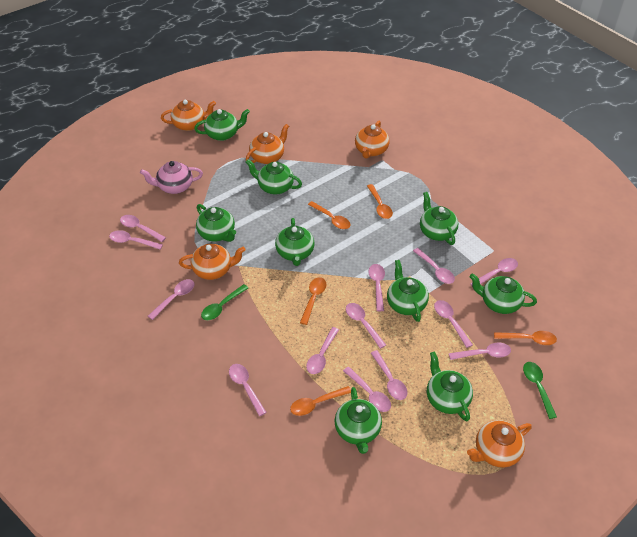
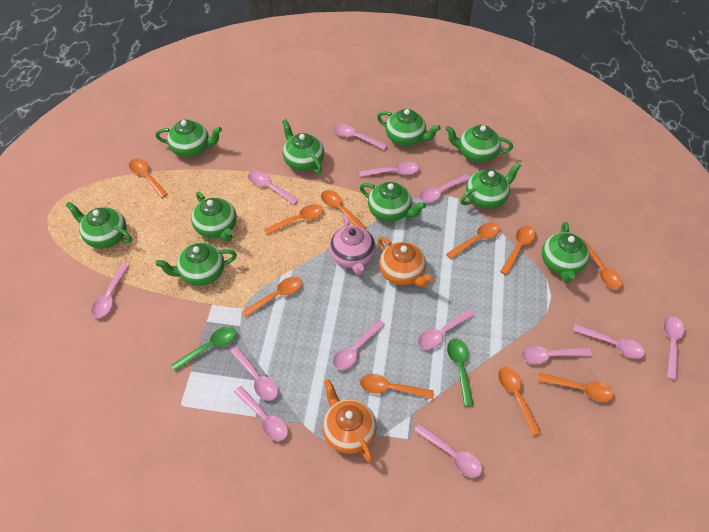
green teapot: [194,109,250,141] [196,204,236,242] [246,159,302,195] [275,218,315,266] [335,387,382,454] [387,260,429,322] [420,192,458,245] [427,352,473,421] [470,274,537,314] = 9 -> [66,202,132,249] [155,242,237,286] [156,120,222,157] [191,192,237,241] [282,119,324,174] [359,182,426,222] [377,109,441,146] [445,125,513,163] [460,162,522,209] [542,222,590,283] = 10
orange spoon: [290,386,351,416] [300,277,326,325] [308,201,350,229] [367,184,393,219] [494,331,557,345] = 5 -> [129,158,168,198] [241,277,302,318] [264,204,323,235] [321,190,367,229] [360,374,434,399] [446,222,500,259] [498,367,541,436] [500,226,536,275] [538,373,614,402] [583,239,622,289] = 10
orange teapot: [161,100,216,131] [179,244,245,280] [246,124,289,164] [355,120,390,159] [467,420,532,468] = 5 -> [322,379,377,462] [378,237,434,287] = 2

